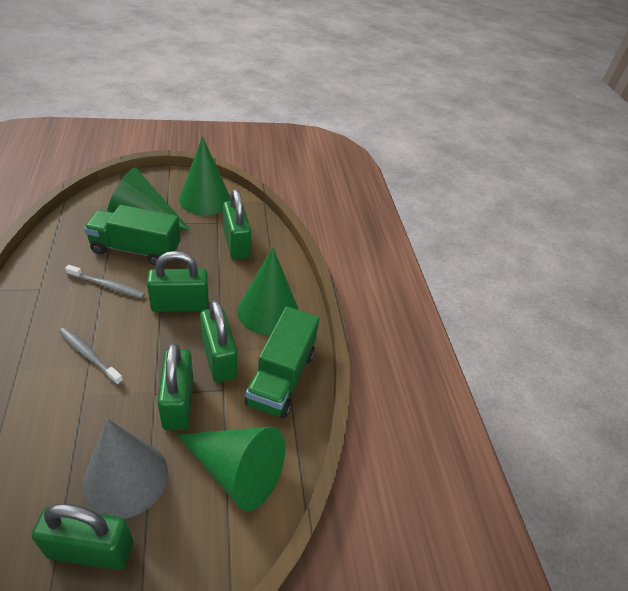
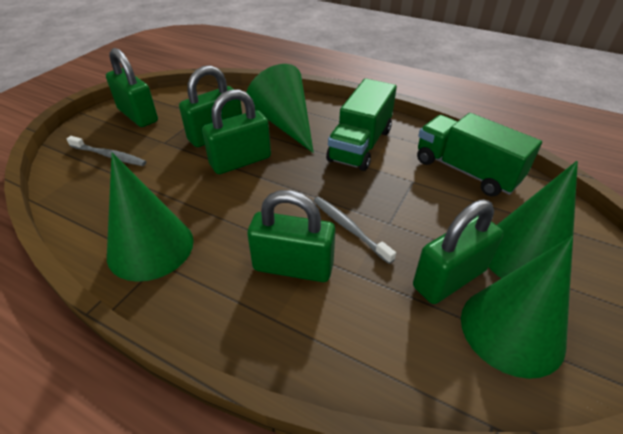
grey cone: [82,419,168,519] = 1 -> none = 0

